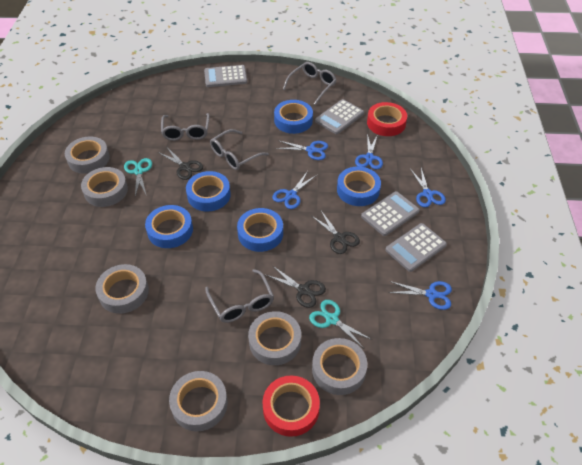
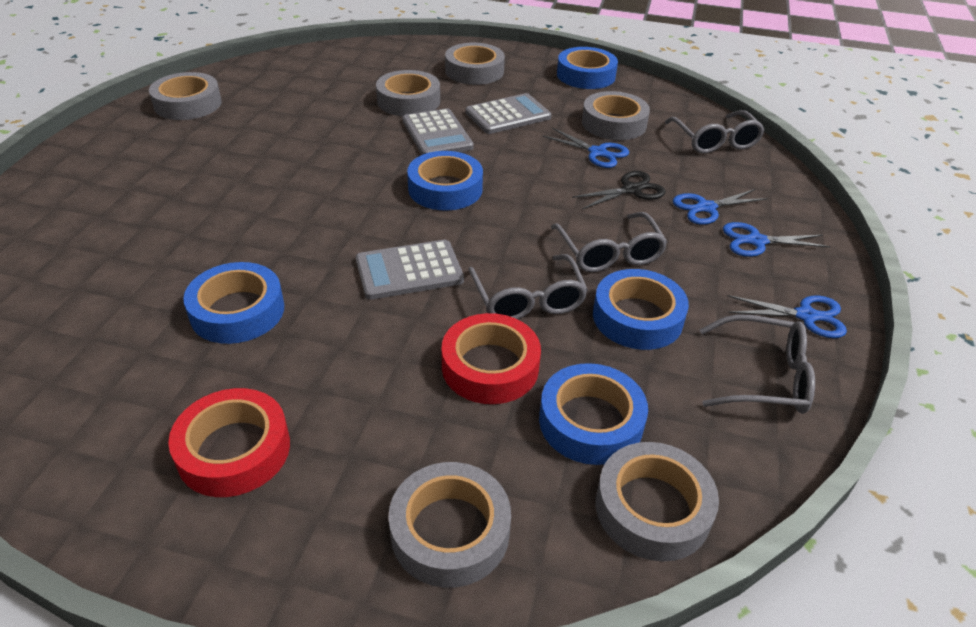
black scissors: [158,146,203,180] [266,266,326,308] [312,211,360,254] = 3 -> [572,171,666,209] = 1
blue scissors: [272,171,317,209] [276,141,328,160] [355,134,383,169] [388,281,452,310] [410,168,446,207] = 5 -> [543,128,629,168] [673,189,768,225] [723,222,830,257] [727,295,847,338] = 4
grey calculator: [204,65,247,87] [315,99,364,134] [361,191,420,236] [385,223,447,272] = 4 -> [356,240,464,300] [402,108,474,155] [465,93,552,134] = 3
turquoise scissors: [124,158,152,196] [309,300,372,348] = 2 -> none = 0

